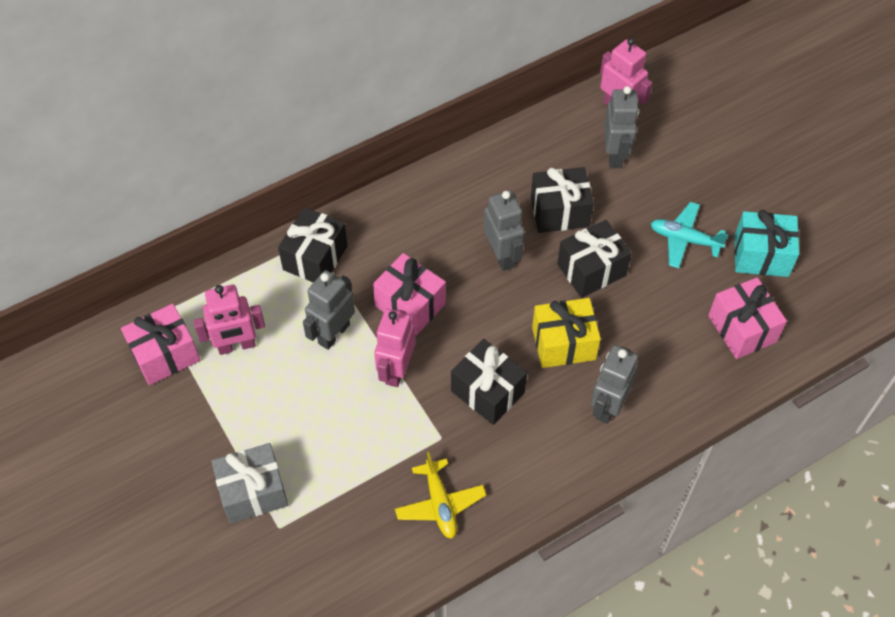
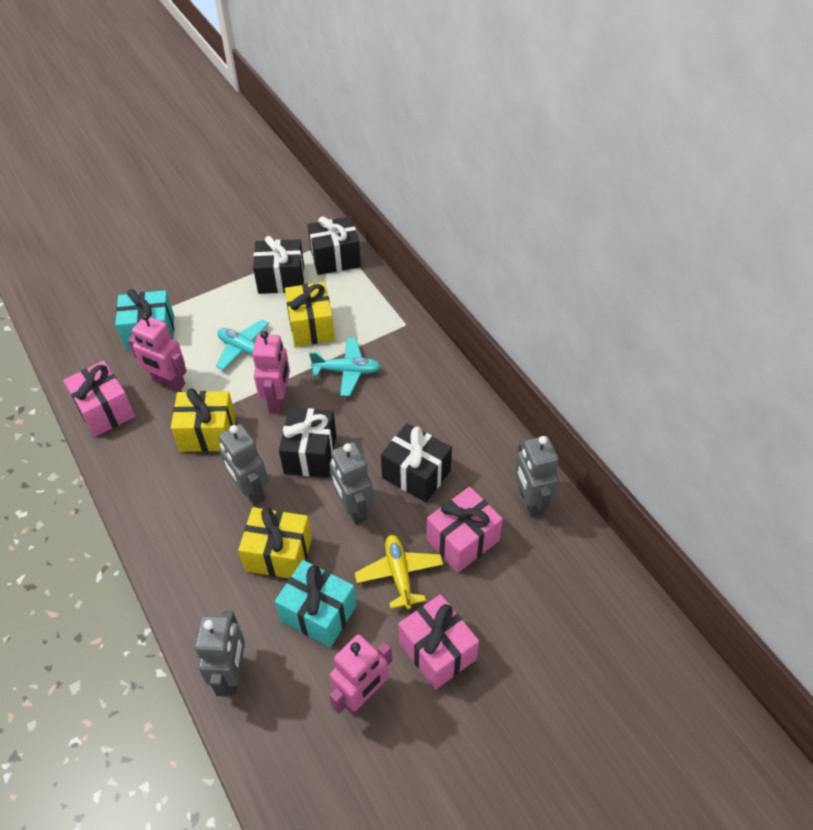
grey gift: [211,443,288,523] = 1 -> none = 0
turquoise gift: [734,210,799,277] = 1 -> [115,289,174,350] [275,560,357,647] = 2
turquoise plane: [651,202,728,268] = 1 -> [216,320,269,370] [309,338,381,396] = 2
yellow gift: [532,298,601,368] = 1 -> [171,388,236,452] [238,507,312,578] [285,282,335,347] = 3

